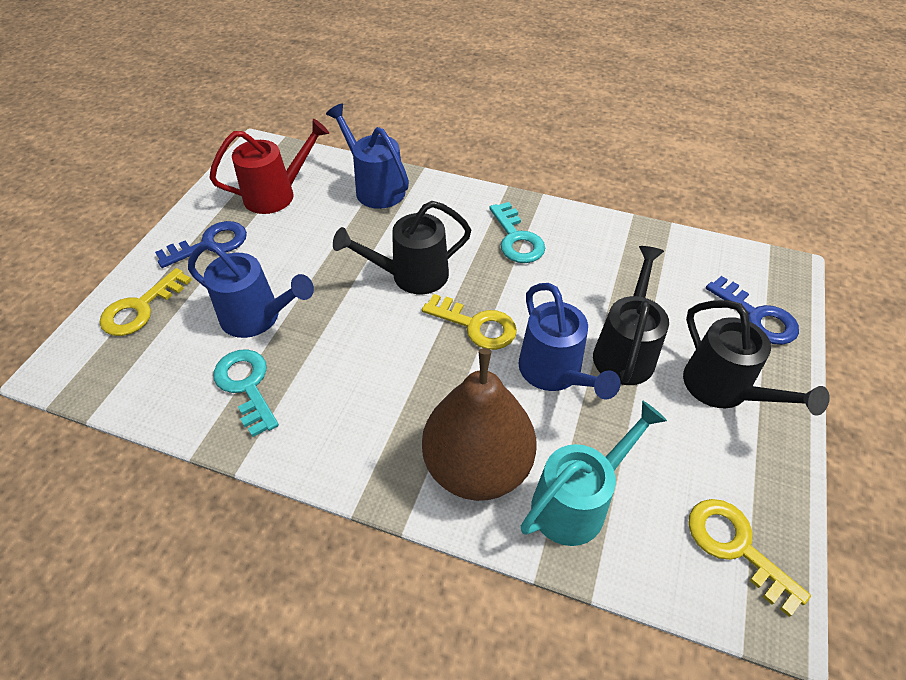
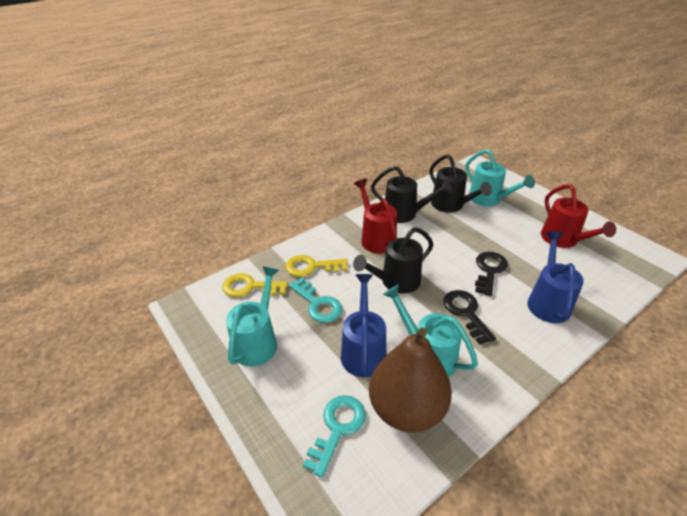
black key: none = 0 -> [443,290,496,344] [475,252,508,296] = 2
blue key: [155,221,247,268] [706,276,799,345] = 2 -> none = 0
blue watering can: [188,241,314,338] [326,104,409,209] [518,283,621,399] = 3 -> [341,274,386,378] [528,232,584,323] = 2
red watering can: [209,119,329,214] = 1 -> [354,179,397,254] [541,184,616,248] = 2
turquoise watering can: [521,401,667,546] = 1 -> [226,266,279,367] [383,285,478,377] [465,149,535,206] = 3
yellow key: [100,268,192,336] [422,294,517,350] [688,499,811,617] = 3 -> [222,273,288,297] [285,255,348,277] = 2

